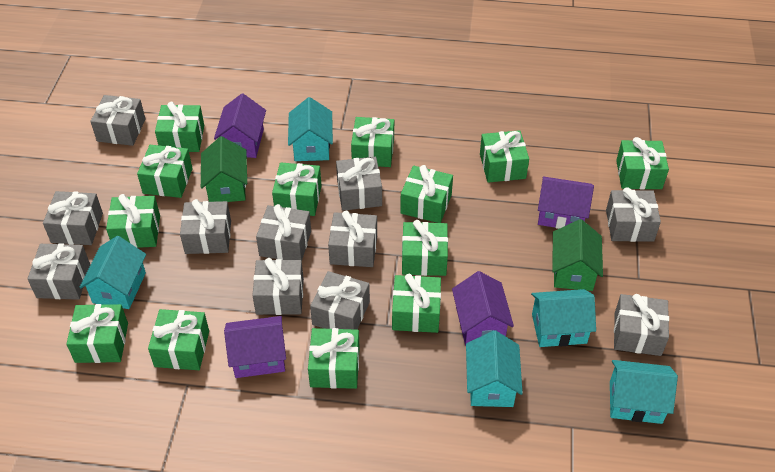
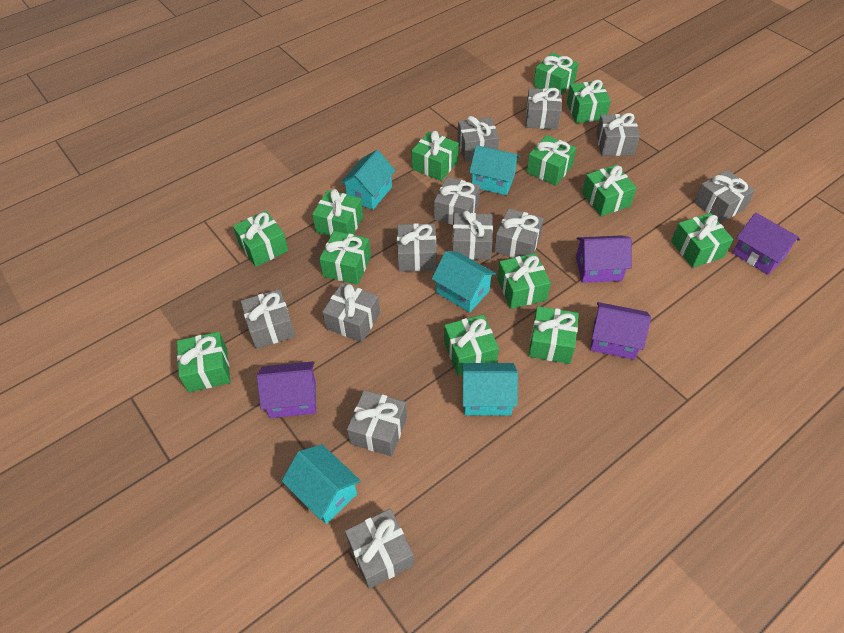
green house: [201,136,247,202] [552,219,603,291] = 2 -> none = 0
grey gift: [27,243,90,300] [43,191,103,245] [90,95,146,146] [180,199,231,254] [252,258,304,315] [256,204,311,261] [310,271,370,329] [328,211,377,267] [336,157,382,211] [606,187,661,242] [614,294,669,356] = 11 -> [241,289,295,349] [322,283,380,342] [345,509,414,589] [347,390,407,456] [397,223,436,272] [434,177,480,225] [452,210,493,260] [457,116,499,161] [494,208,544,258] [526,88,562,130] [596,113,640,156] [694,170,755,223] = 12

